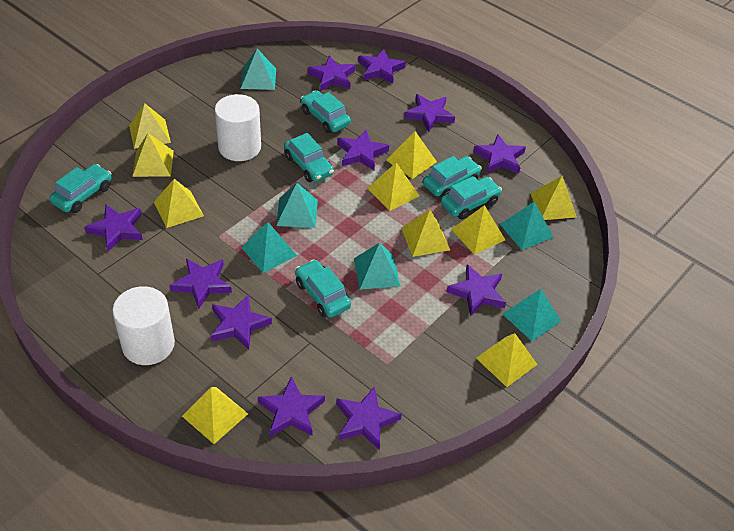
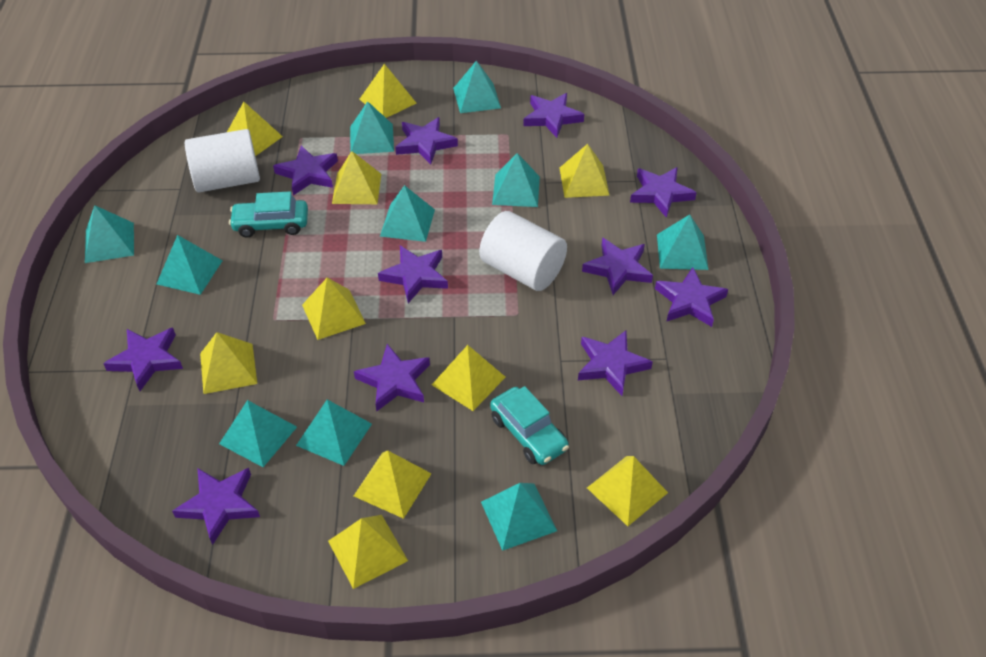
turquoise car: [49,164,111,213] [284,133,334,182] [295,259,351,318] [301,91,351,133] [423,156,482,198] [441,176,502,219] = 6 -> [229,191,308,238] [490,386,569,465] = 2
turquoise pyramid: [241,49,276,90] [242,222,297,273] [276,183,318,228] [354,243,400,290] [500,201,553,250] [503,289,561,341] = 6 -> [85,205,134,263] [157,235,223,295] [219,400,297,467] [296,400,372,466] [350,101,394,154] [380,185,435,242] [453,61,501,113] [481,483,557,551] [492,153,540,207] [657,215,709,270] = 10

